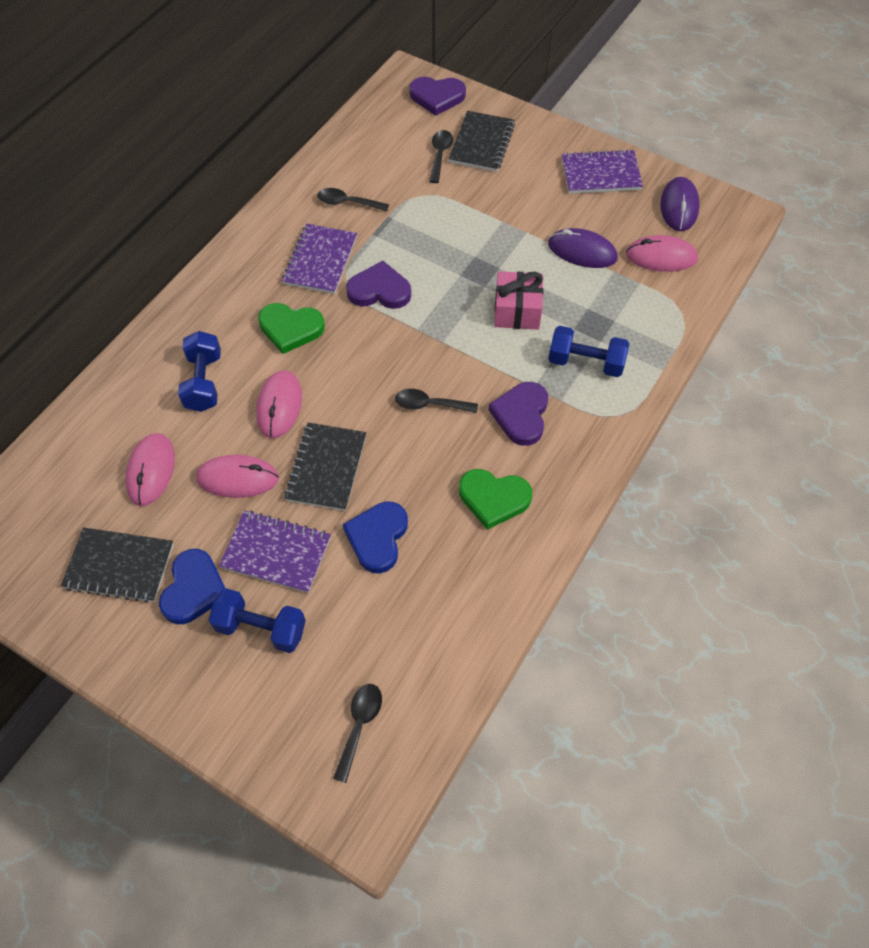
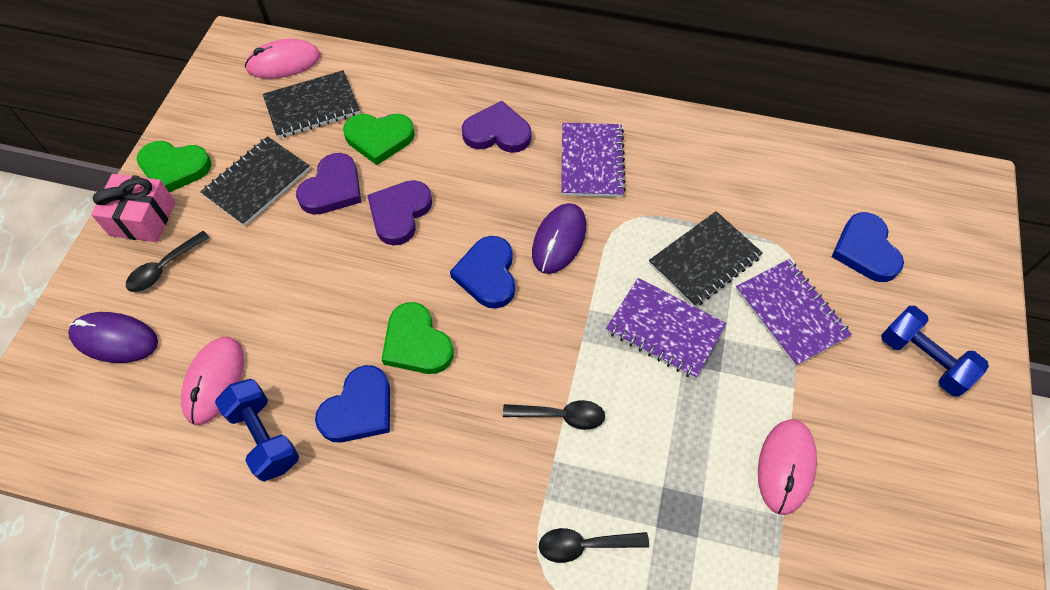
black spoon: [317,188,389,211] [333,684,382,783] [395,389,478,413] [429,130,453,183] = 4 -> [126,231,210,292] [503,400,605,430] [539,528,649,563] = 3
blue dumbbell: [178,331,221,412] [209,588,306,653] [548,326,629,377] = 3 -> [215,379,299,482] [881,306,989,397] = 2
blue heart: [159,549,226,624] [343,501,408,573] = 2 -> [315,365,390,443] [450,236,515,309] [831,212,904,282] = 3
green heart: [258,303,325,354] [459,469,532,530] = 2 -> [137,141,212,193] [343,113,415,165] [382,302,454,374] = 3
pink mouse: [125,433,175,506] [196,455,279,498] [256,370,302,438] [626,235,698,272] = 4 -> [181,337,244,425] [245,39,321,79] [758,419,817,515] = 3

